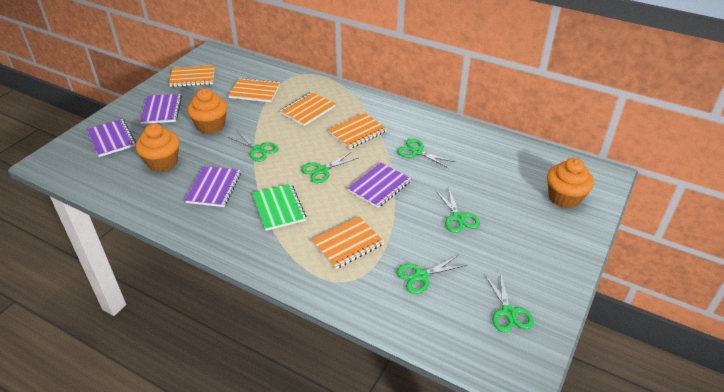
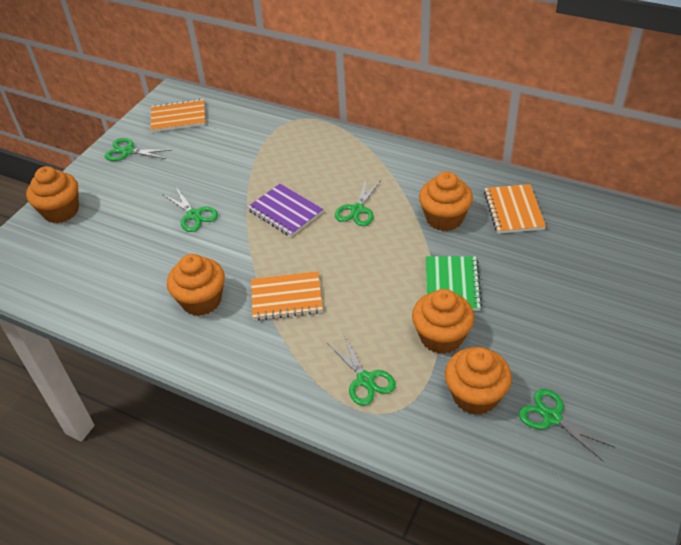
green scissors: [228,131,279,161] [301,152,358,183] [396,255,467,294] [397,139,455,168] [435,189,480,233] [484,272,534,332] = 6 -> [105,138,171,161] [162,187,218,232] [327,335,396,406] [335,177,382,226] [519,389,615,462] = 5
orange cupcake: [136,123,179,172] [187,88,227,134] [547,158,594,209] = 3 -> [26,166,79,223] [167,254,225,316] [412,289,474,354] [419,171,473,231] [445,347,512,415] = 5
orange notebook: [169,65,215,87] [228,78,280,102] [280,92,336,126] [312,217,384,269] [328,113,387,149] = 5 -> [151,99,206,132] [251,271,323,321] [484,184,546,234] = 3
purple notebook: [87,119,136,157] [140,94,182,124] [185,166,241,207] [347,163,411,208] = 4 -> [248,184,323,237] = 1

